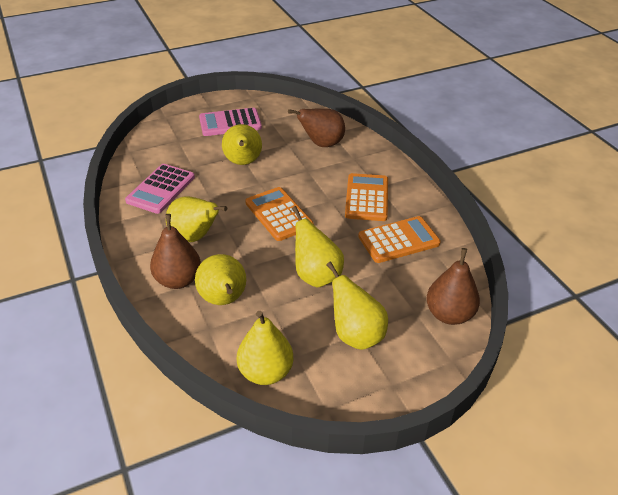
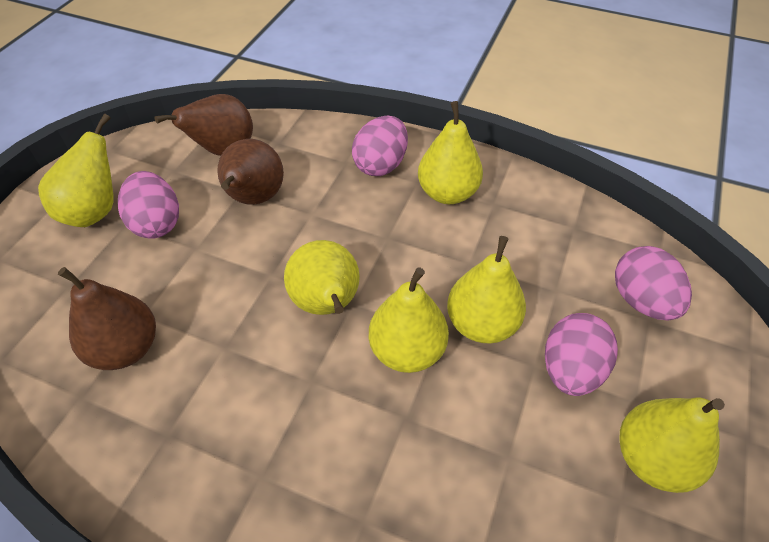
orange calculator: [245,187,314,241] [345,173,388,221] [358,216,441,263] = 3 -> none = 0
pink calculator: [125,164,195,214] [199,108,262,136] = 2 -> none = 0
pink egg: none = 0 -> [118,171,179,239] [352,116,408,176] [545,313,618,396] [615,246,692,320] = 4

